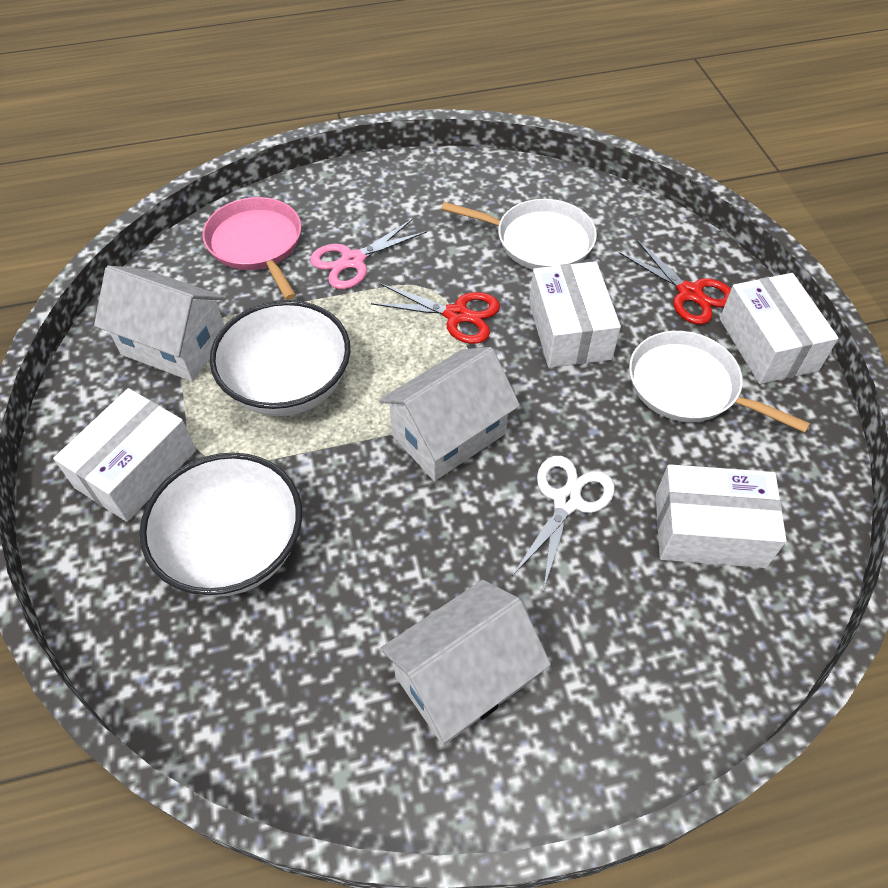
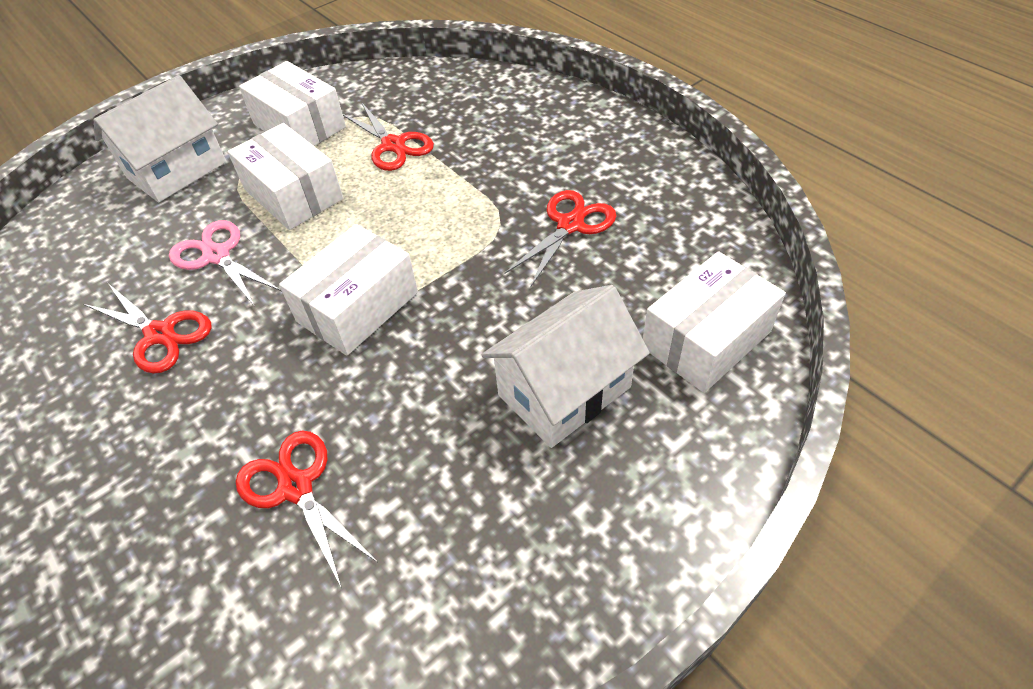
pink pan: [203,197,301,300] = 1 -> none = 0
red scissors: [371,283,500,344] [619,240,731,325] = 2 -> [83,284,212,374] [236,431,377,588] [343,103,434,171] [505,190,617,288] = 4
white bowl: [140,453,302,597] [210,300,351,416] = 2 -> none = 0
white house: [94,265,226,381] [379,347,520,481] [380,580,551,745] = 3 -> [93,75,227,202] [481,285,650,448] = 2
white pan: [441,199,597,269] [629,331,810,433] = 2 -> none = 0
white scissors: [512,456,615,591] = 1 -> none = 0

